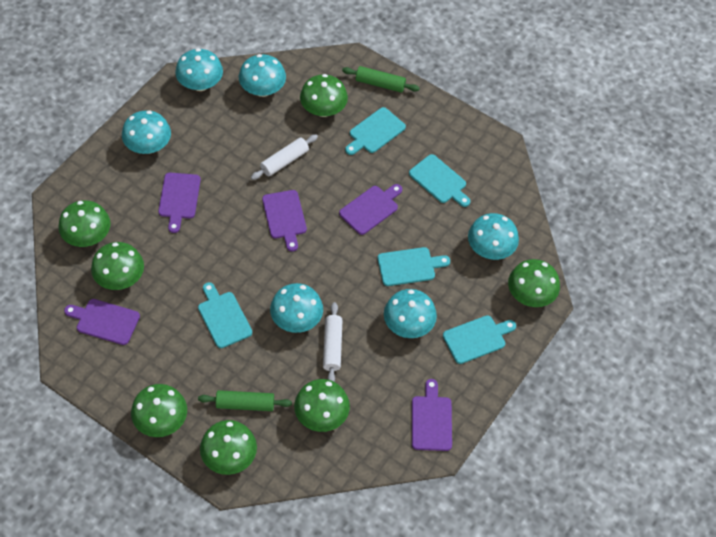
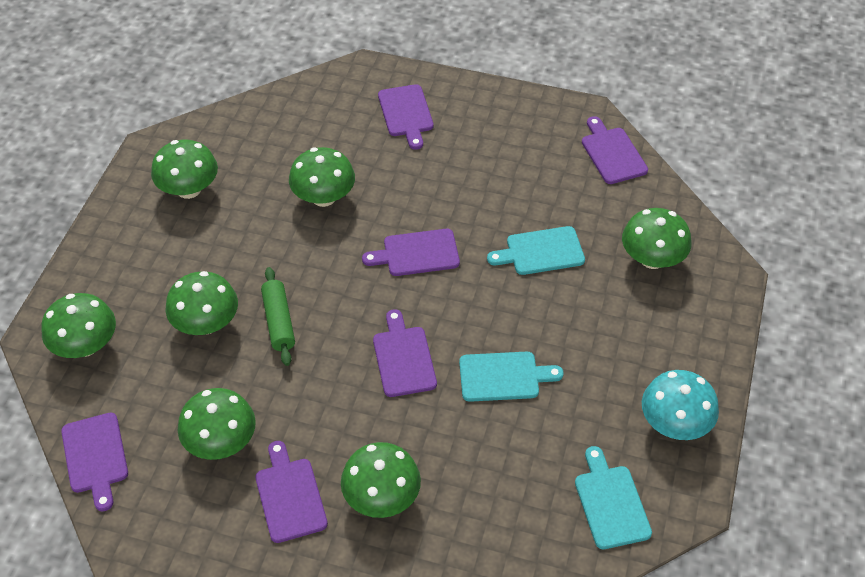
green rolling pin: [198,390,292,411] [342,66,420,93] = 2 -> [261,267,295,366] = 1
purple cutting board: [64,299,140,345] [158,173,201,233] [262,190,307,252] [339,184,402,235] [412,379,452,451] = 5 -> [61,412,128,511] [255,441,328,543] [362,229,460,276] [373,309,437,397] [378,84,433,150] [582,116,648,184] = 6
turquoise cutting board: [198,282,252,348] [345,107,406,155] [377,247,450,286] [409,154,470,207] [443,315,516,364] = 5 -> [459,352,564,402] [487,226,585,275] [575,446,652,549] = 3
turquoise mushroom: [122,110,171,154] [175,48,223,91] [239,54,286,97] [270,283,323,333] [384,289,437,338] [468,213,519,260] = 6 -> [642,370,719,440] = 1
white rolling pin: [251,134,318,180] [323,302,343,382] = 2 -> none = 0

